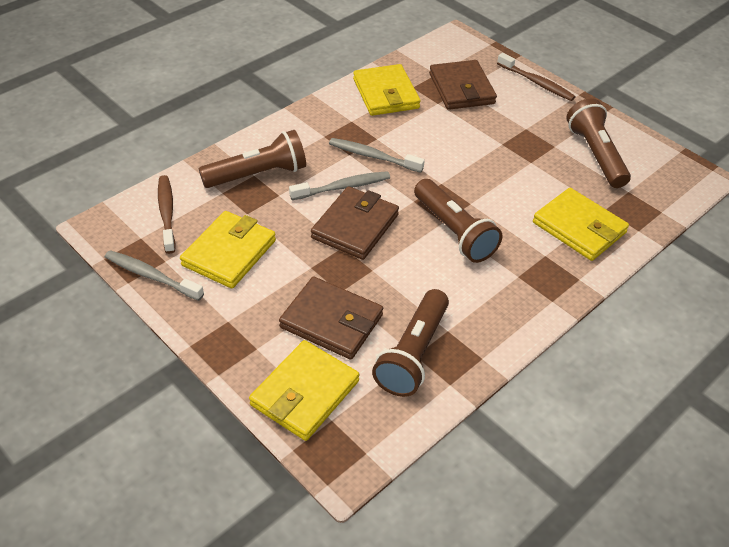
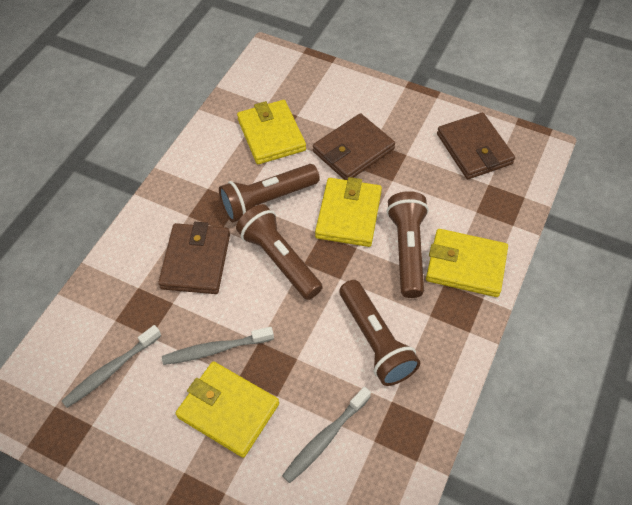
brown toothbrush: [158,175,176,254] [497,53,576,101] = 2 -> none = 0

